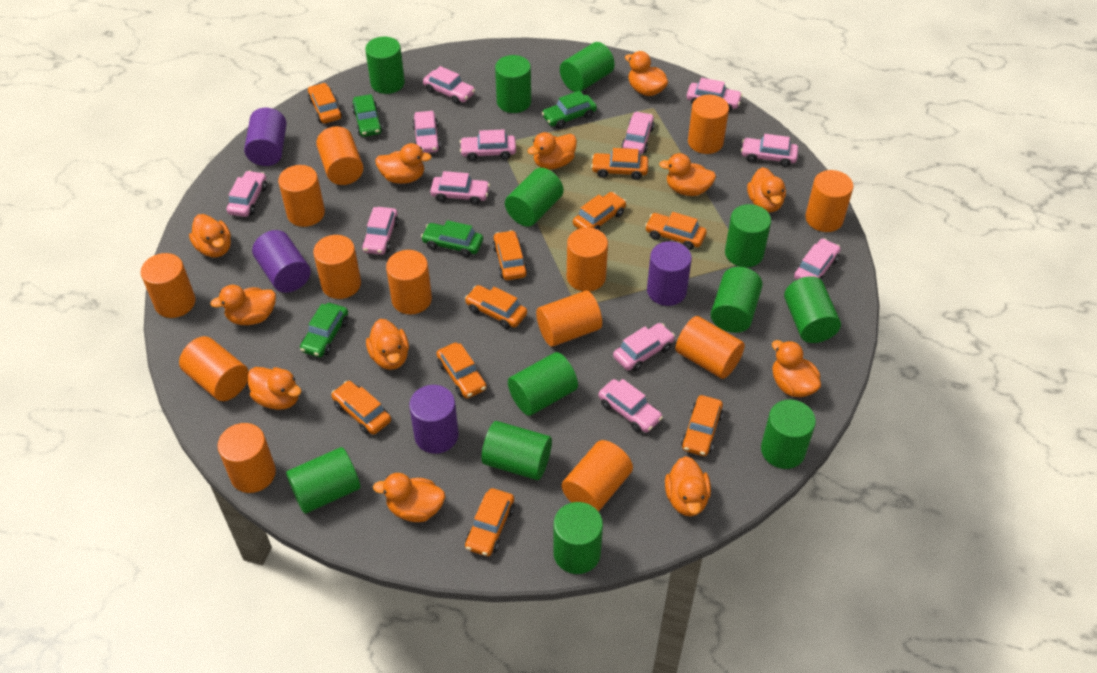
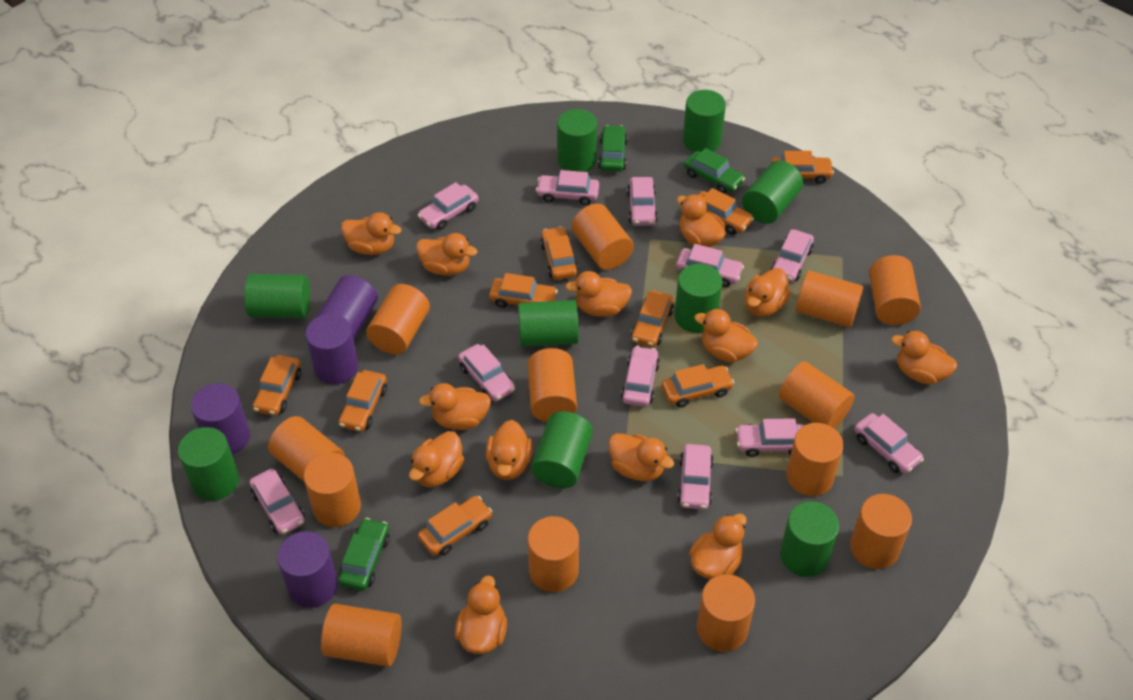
green car: [300,303,348,357] [352,94,383,137] [421,220,483,257] [542,91,597,129] = 4 -> [338,518,390,591] [598,125,628,172] [684,148,745,194] = 3
green cylinder: [286,447,360,514] [365,37,405,94] [481,421,552,480] [495,55,531,113] [505,168,564,227] [508,352,578,416] [553,502,603,574] [560,42,615,92] [711,267,763,333] [725,204,771,267] [761,400,816,469] [784,276,841,343] = 12 -> [178,427,239,501] [244,274,310,318] [518,300,579,347] [531,411,593,488] [557,109,597,172] [674,264,722,333] [683,90,726,152] [742,161,803,224] [780,501,839,577] = 9
orange car: [308,83,342,123] [331,381,391,435] [436,343,487,398] [465,285,527,329] [465,488,514,556] [492,230,528,280] [573,192,626,230] [591,148,648,180] [645,212,707,250] [681,395,723,456] = 10 -> [253,355,301,416] [338,370,387,432] [418,496,492,556] [489,273,558,308] [540,226,578,280] [631,291,674,347] [662,364,734,408] [698,188,754,235] [771,151,834,184] = 9
orange duck: [189,214,231,257] [210,285,276,325] [247,367,302,410] [366,319,409,370] [373,473,445,522] [375,143,432,184] [528,132,577,169] [625,51,668,96] [659,153,716,196] [665,456,711,516] [747,167,786,212] [772,340,821,397] = 12 -> [341,212,401,255] [409,431,464,487] [416,233,477,276] [419,383,491,430] [455,575,507,654] [486,420,533,480] [565,271,632,317] [608,433,674,481] [677,194,726,247] [689,513,747,579] [694,309,758,362] [745,268,791,316] [891,331,957,384] = 13
pink car: [227,171,267,217] [362,207,399,255] [412,111,441,153] [423,66,475,104] [430,171,490,205] [460,129,516,161] [598,379,663,433] [613,323,675,371] [622,111,655,154] [687,78,742,112] [741,134,798,167] [794,238,841,281] = 12 -> [249,469,305,535] [417,182,479,230] [458,344,515,402] [536,170,599,205] [621,346,660,407] [627,177,658,226] [676,244,744,287] [677,444,714,510] [735,418,805,457] [771,229,814,282] [854,413,924,474] = 11

